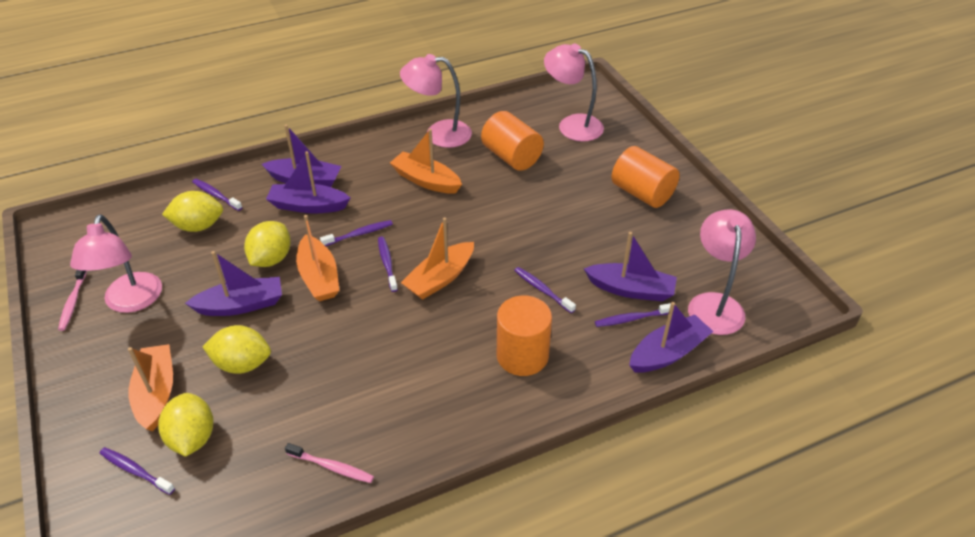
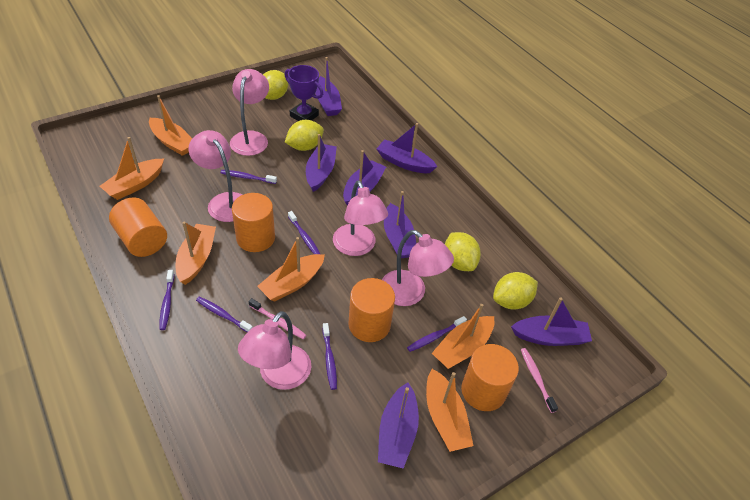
orange boat: [128,344,173,432] [296,215,339,301] [390,129,462,194] [401,217,474,300] = 4 -> [100,137,164,200] [149,95,192,156] [176,222,216,285] [257,237,325,302] [426,369,474,452] [432,304,494,369] = 6
orange cylinder: [481,111,544,171] [497,295,552,376] [612,146,680,208] = 3 -> [109,197,167,257] [232,193,275,252] [348,278,395,342] [461,344,519,411] = 4
pink lamp: [70,214,162,313] [400,54,472,148] [544,43,604,142] [688,209,756,335] = 4 -> [189,130,242,222] [230,69,269,156] [238,311,311,390] [333,180,388,256] [382,230,454,306] = 5
purple boat: [185,251,282,316] [262,124,341,187] [266,151,350,213] [584,232,677,301] [629,302,714,373] = 5 -> [306,134,337,192] [315,57,342,116] [343,150,386,205] [377,123,437,173] [378,383,419,469] [384,191,416,258] [511,297,592,346] = 7
purple trophy: none = 0 -> [285,65,323,121] = 1

